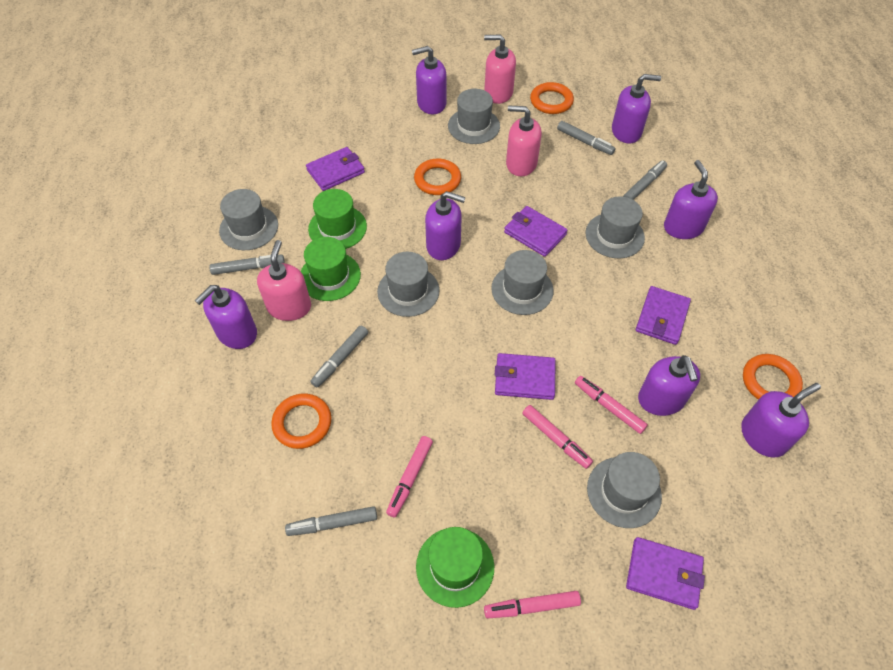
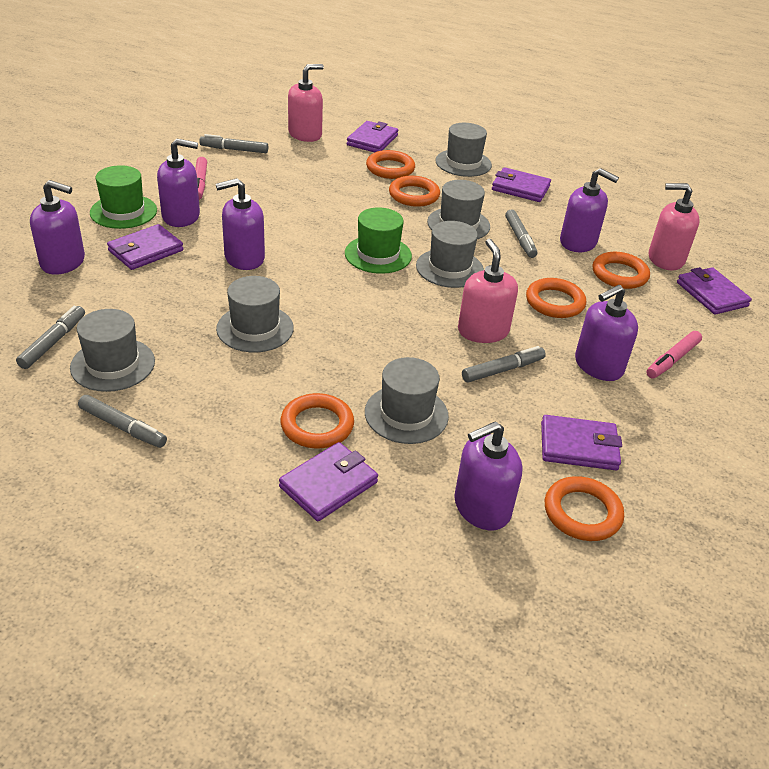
green hat: [301,237,361,301] [308,189,367,249] [416,527,494,608] = 3 -> [90,165,157,229] [345,207,412,274] = 2
orange ring: [271,394,331,449] [414,159,461,195] [530,82,574,114] [743,354,803,400] = 4 -> [280,393,354,448] [366,150,415,179] [389,176,440,207] [526,278,586,318] [545,476,624,541] [593,252,650,289] = 6
pink marker: [386,436,433,517] [484,591,581,618] [522,405,593,469] [575,376,648,434] = 4 -> [195,157,207,200] [646,331,702,378] = 2
purple soap dispenser: [195,285,257,349] [412,46,447,114] [425,191,465,260] [612,74,661,143] [638,355,700,416] [664,160,718,239] [741,383,821,458] = 7 -> [30,180,85,275] [157,139,200,227] [216,178,265,270] [454,421,522,530] [560,168,619,252] [575,285,638,381] = 6
purple wallet: [306,147,365,191] [495,353,556,400] [504,206,568,257] [626,537,705,610] [636,286,691,345] = 5 -> [107,224,184,270] [279,442,378,521] [347,121,398,153] [492,167,551,202] [541,415,622,470] [677,267,752,315] = 6

